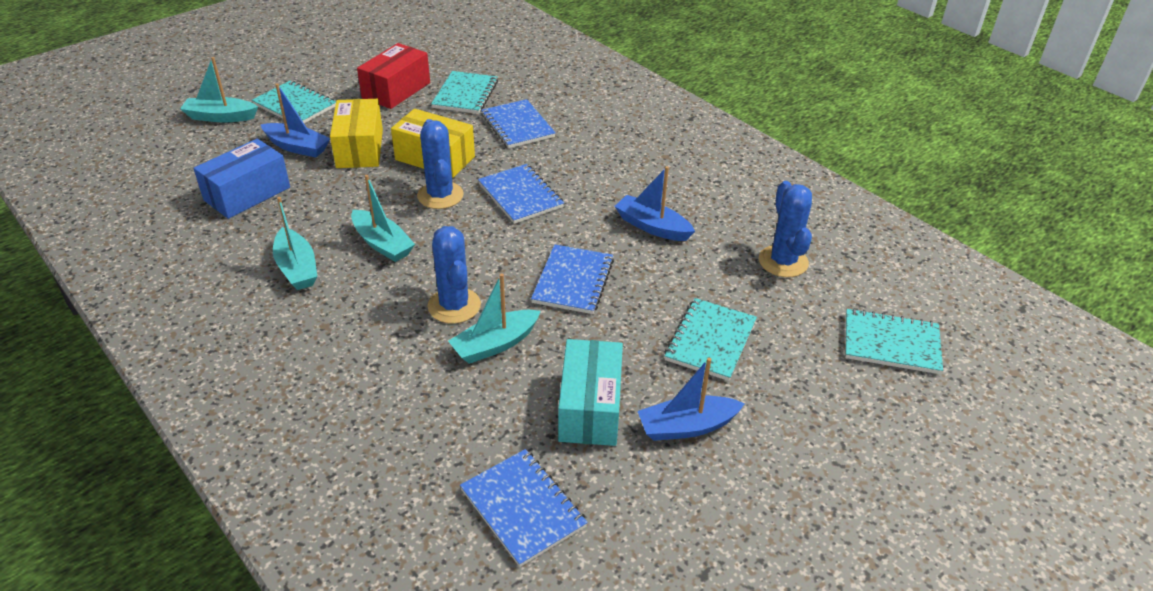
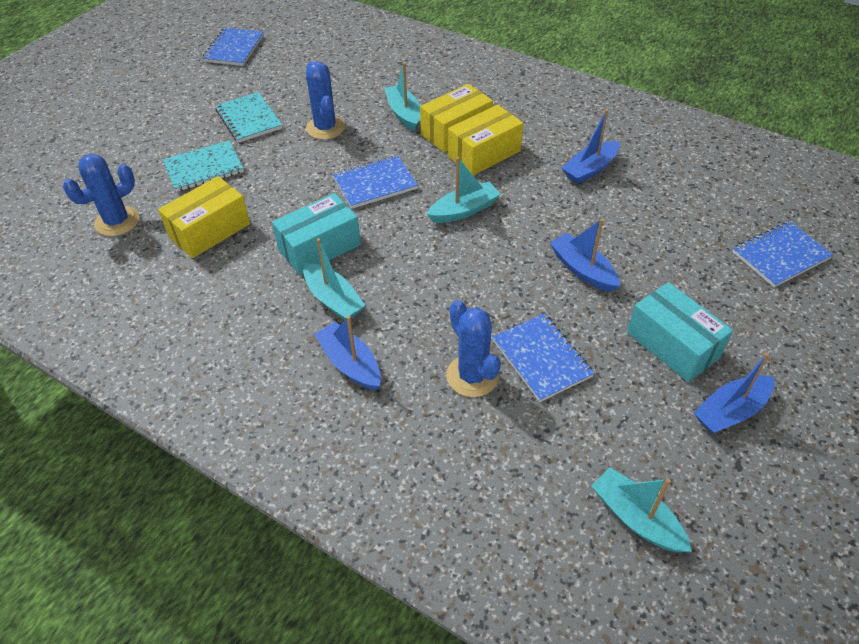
blue boat: [261,83,330,158] [614,166,695,241] [638,358,745,441] = 3 -> [314,316,381,390] [550,219,620,292] [562,109,620,184] [693,353,775,434] = 4
blue box: [193,139,290,219] = 1 -> none = 0
red box: [357,43,430,109] = 1 -> none = 0
turquoise box: [558,339,623,446] = 1 -> [272,193,361,275] [627,282,733,382] = 2
turquoise notebook: [252,80,336,124] [431,71,498,114] [664,298,757,381] [845,308,943,374] = 4 -> [163,140,244,192] [215,92,282,143] = 2
yellow box: [330,99,383,168] [391,109,475,178] = 2 -> [158,176,250,258] [420,84,493,152] [448,105,523,175] = 3

